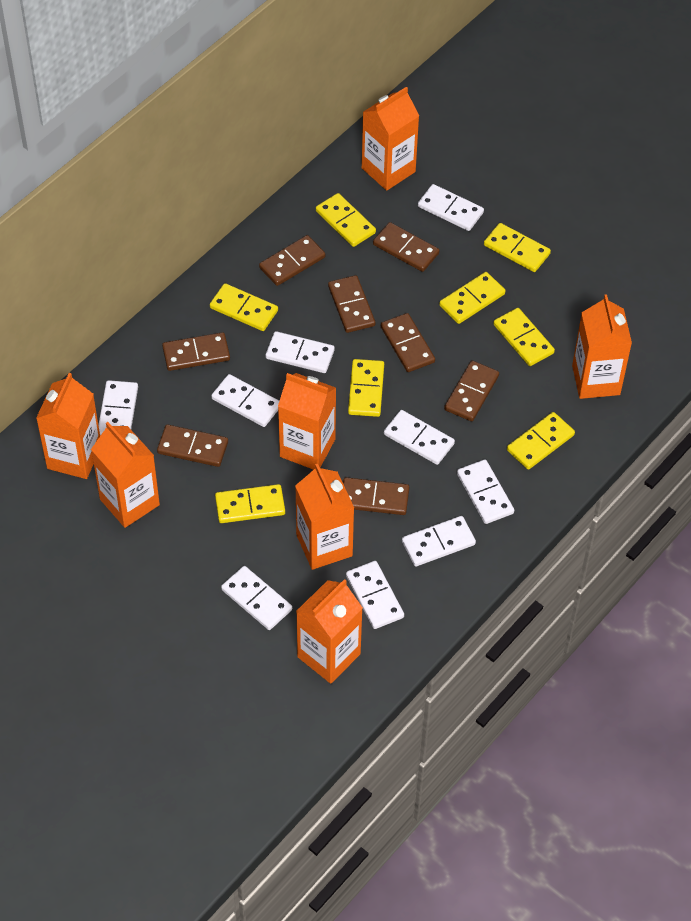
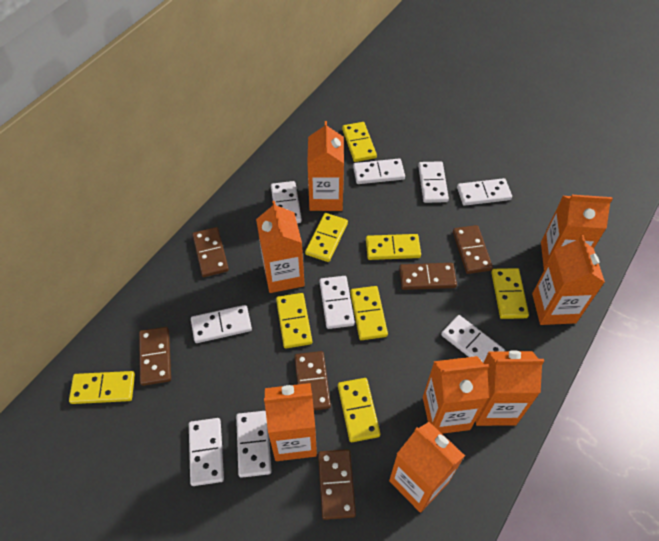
brown domino: [157,424,228,467] [162,332,230,371] [259,235,325,286] [328,275,375,333] [343,477,409,515] [373,222,439,272] [381,313,435,372] [444,361,499,421] = 8 -> [139,327,171,386] [192,227,229,277] [294,351,331,410] [318,449,356,520] [399,263,457,290] [453,225,493,274] = 6
orange carton: [36,373,100,479] [91,422,160,528] [278,373,336,470] [295,463,354,570] [296,579,363,684] [362,87,419,191] [572,295,632,399] = 7 -> [256,201,305,293] [264,383,317,461] [307,121,344,211] [389,422,465,513] [423,356,489,434] [476,350,544,426] [532,235,605,325] [541,195,613,270] = 8

